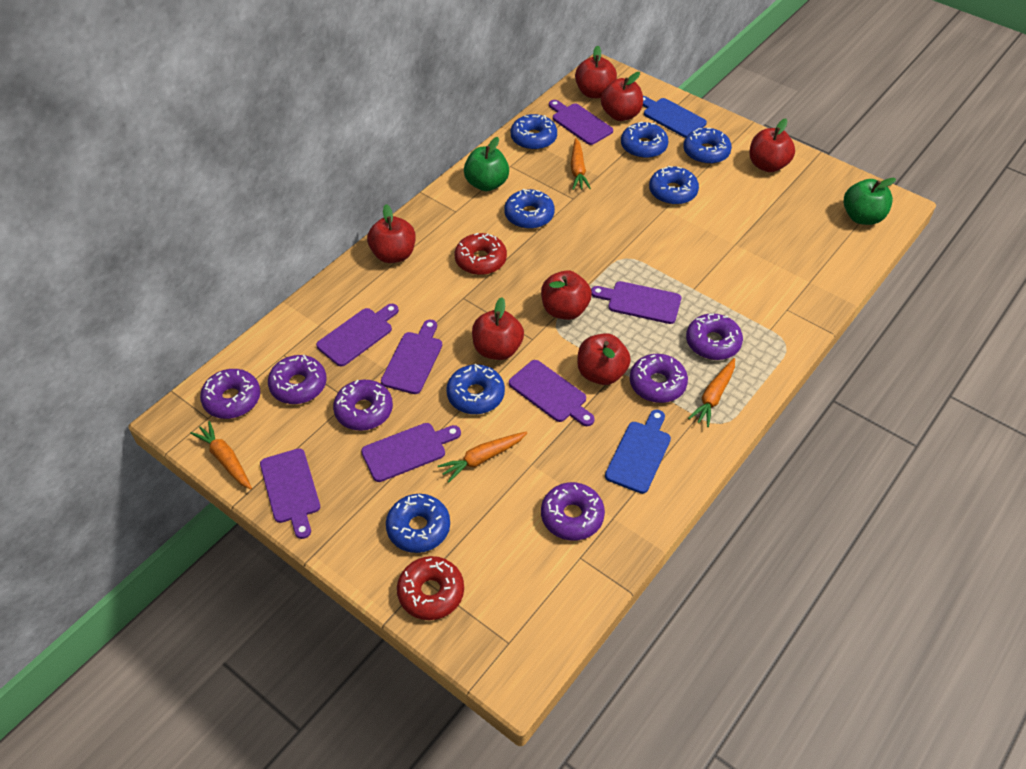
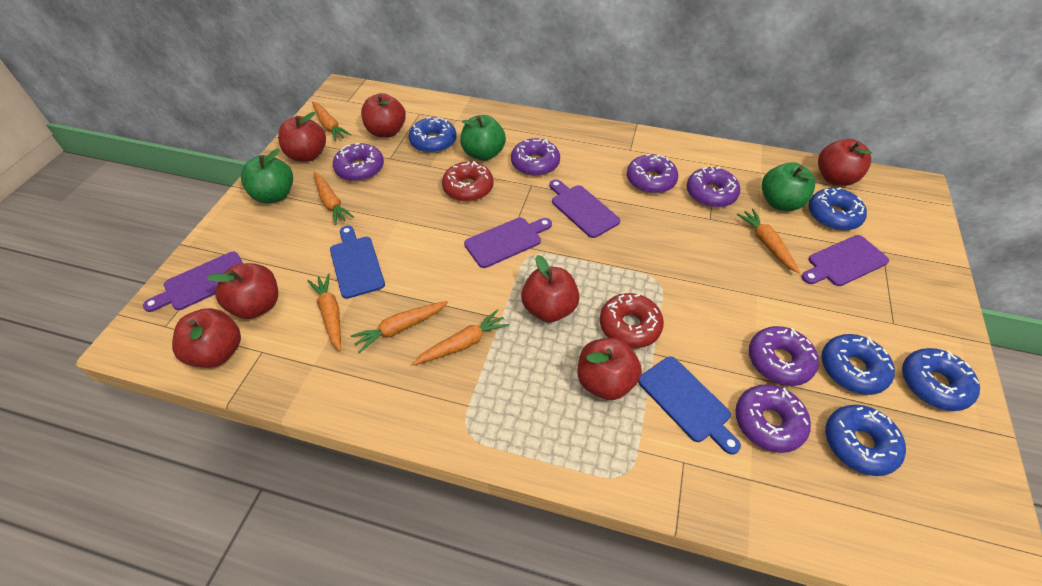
blue donut: [386,494,450,553] [446,364,505,414] [504,189,555,229] [511,114,557,150] [621,122,669,159] [649,166,699,205] [683,128,732,164] = 7 -> [409,117,457,153] [808,187,867,231] [821,334,895,395] [825,405,906,476] [902,348,980,411] = 5
green apple: [464,137,509,191] [844,178,896,225] = 2 -> [241,149,293,203] [460,115,506,161] [762,162,815,211] = 3
orange carrot: [190,421,252,490] [438,431,527,483] [571,138,591,190] [688,358,735,427] = 4 -> [308,273,341,351] [312,102,351,141] [314,172,354,225] [351,301,448,353] [413,310,509,365] [737,209,800,274] = 6
purple cutting board: [260,448,320,539] [316,304,399,367] [361,423,461,482] [381,320,442,394] [509,360,595,426] [549,100,613,145] [591,281,681,324] = 7 -> [143,252,243,312] [464,217,552,268] [549,179,620,238] [802,235,889,286] = 4

